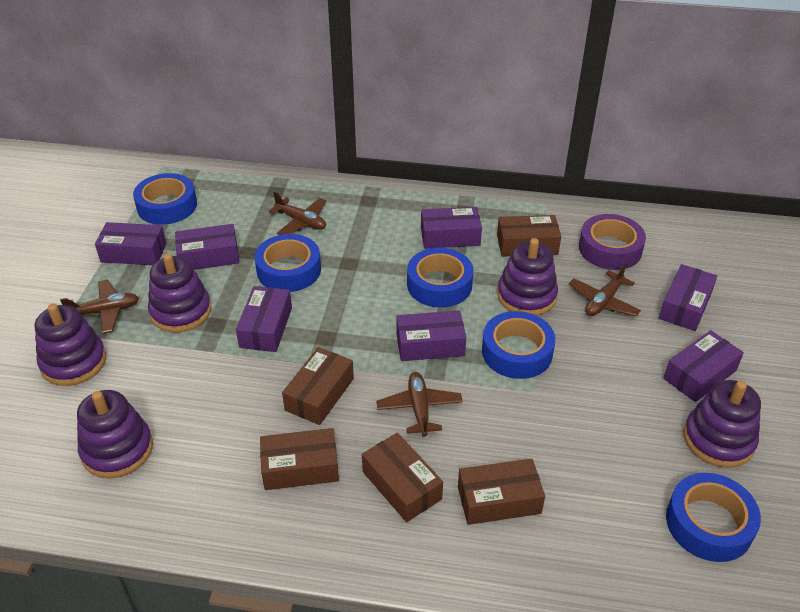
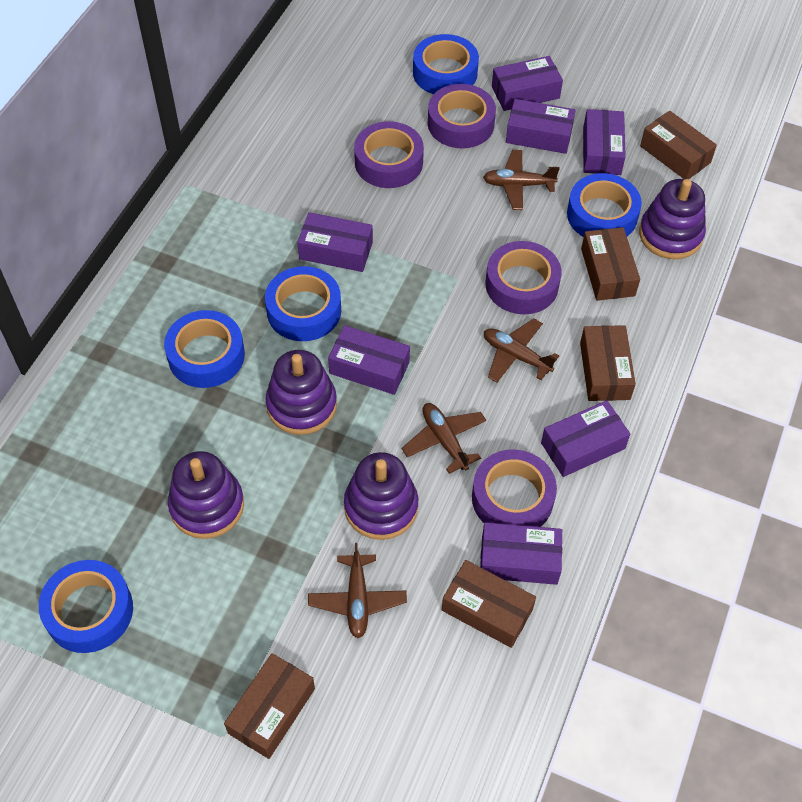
purple stacking toy: [35,304,106,386] [77,390,153,479] [148,253,211,333] [497,238,558,316] [683,380,761,468] = 5 -> [168,451,244,539] [265,350,337,435] [344,452,418,540] [639,179,706,259] = 4
purple tape: [579,214,646,270] = 1 -> [354,121,424,188] [428,84,496,148] [472,449,557,527] [485,241,561,314] = 4

